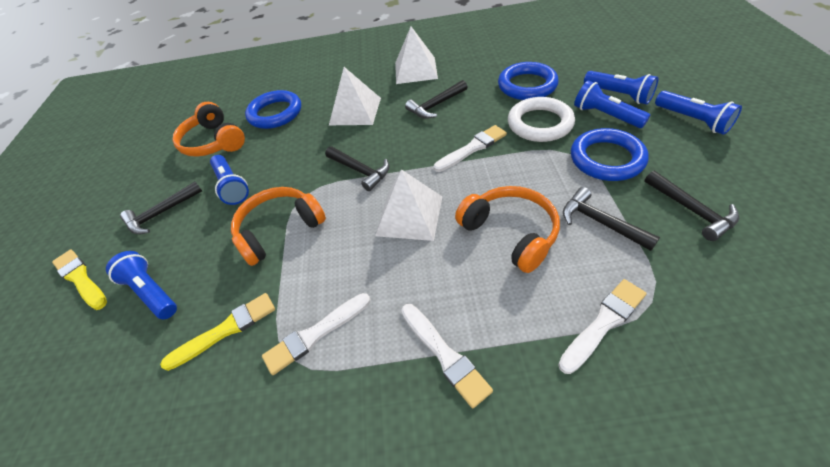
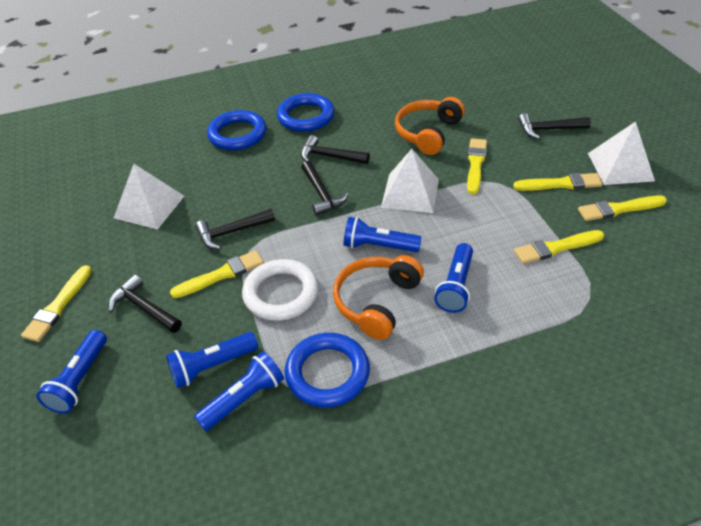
orange headphones: [172,102,245,157] [231,187,326,266] [455,186,560,273] = 3 -> [333,255,424,340] [395,97,465,155] = 2
white brush: [262,293,371,375] [401,304,493,408] [434,125,507,172] [558,279,647,374] = 4 -> none = 0
yellow brush: [52,250,107,310] [160,293,275,371] = 2 -> [21,265,92,342] [170,250,264,298] [467,138,487,194] [513,173,603,191] [514,230,604,264] [578,195,667,221] = 6

